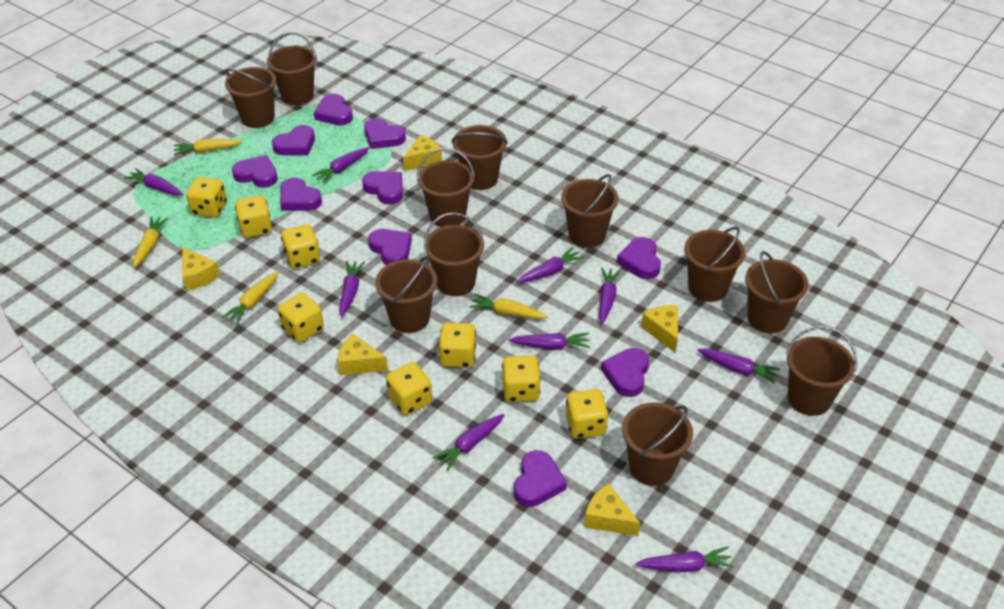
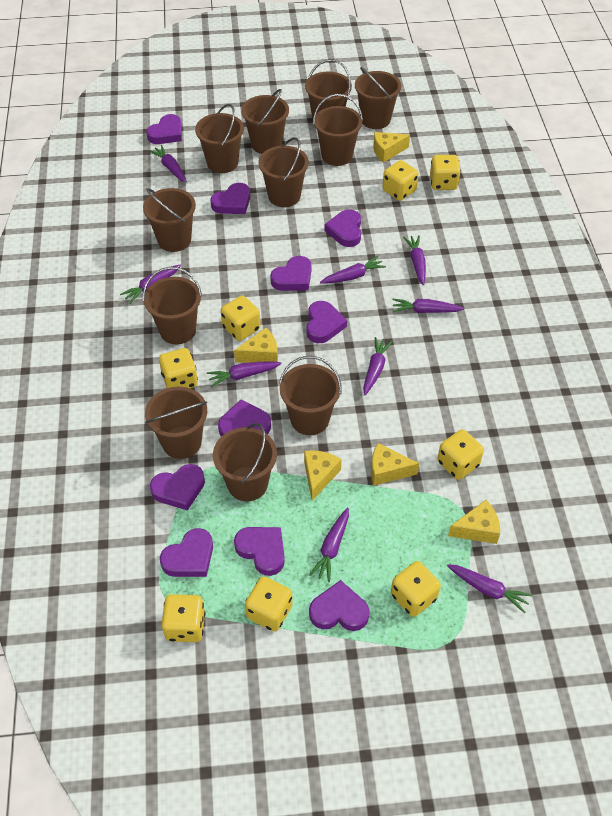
yellow carrot: [133,216,169,268] [173,139,242,156] [222,272,279,324] [469,294,548,319] = 4 -> none = 0

